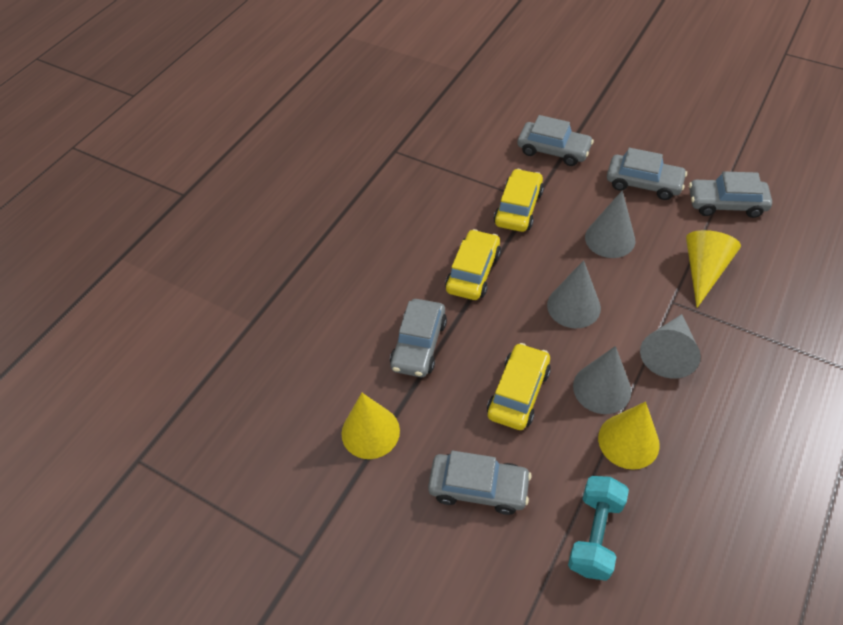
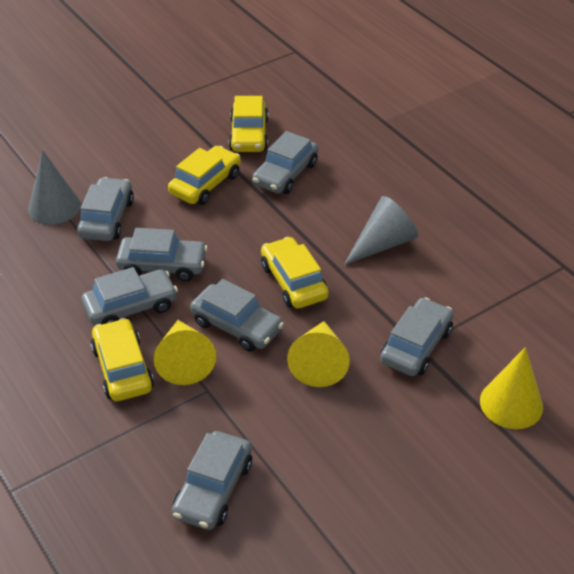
grey car: [390,299,447,377] [428,450,532,515] [517,115,594,166] [607,148,687,200] [689,171,772,218] = 5 -> [77,177,134,241] [81,267,178,325] [116,228,208,281] [172,431,252,530] [190,279,284,352] [252,131,318,194] [380,297,454,376] = 7
grey cone: [547,260,601,329] [573,346,631,414] [585,190,635,258] [640,314,701,378] = 4 -> [28,150,81,225] [344,196,418,265] = 2
turquoise dumbbell: [568,476,629,581] = 1 -> none = 0
yellow car: [445,229,501,300] [487,343,551,430] [494,169,544,232] = 3 -> [91,318,154,401] [168,146,241,205] [229,96,269,152] [261,237,329,309] = 4

